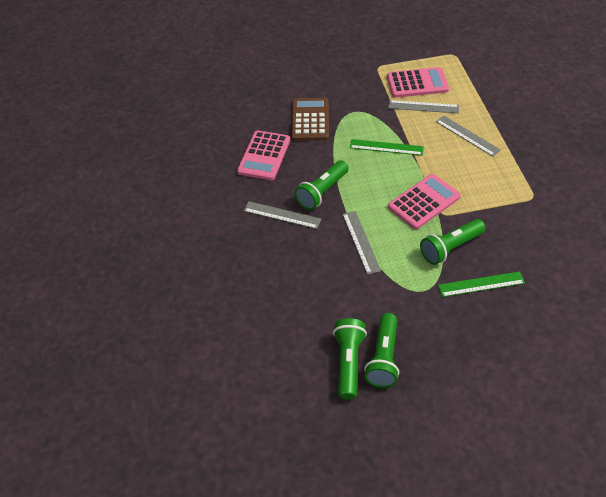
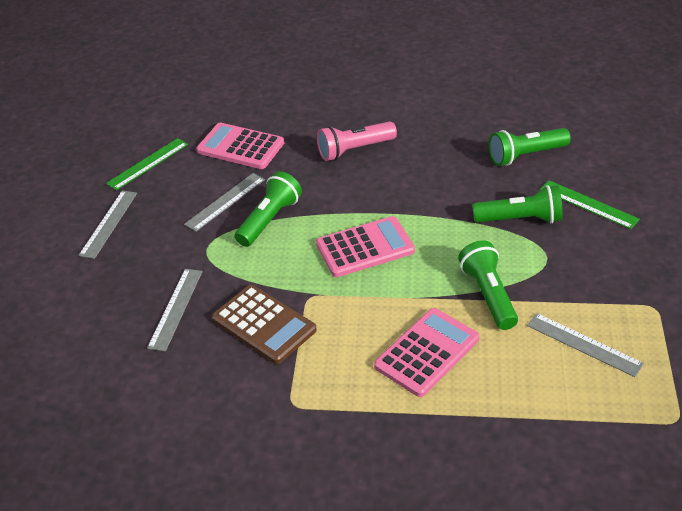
pink flashlight: none = 0 -> [317,122,397,161] = 1

